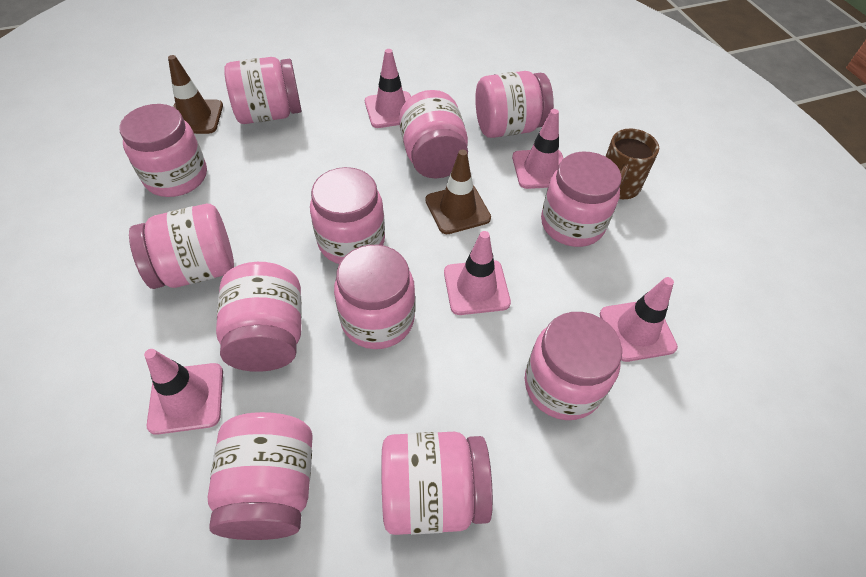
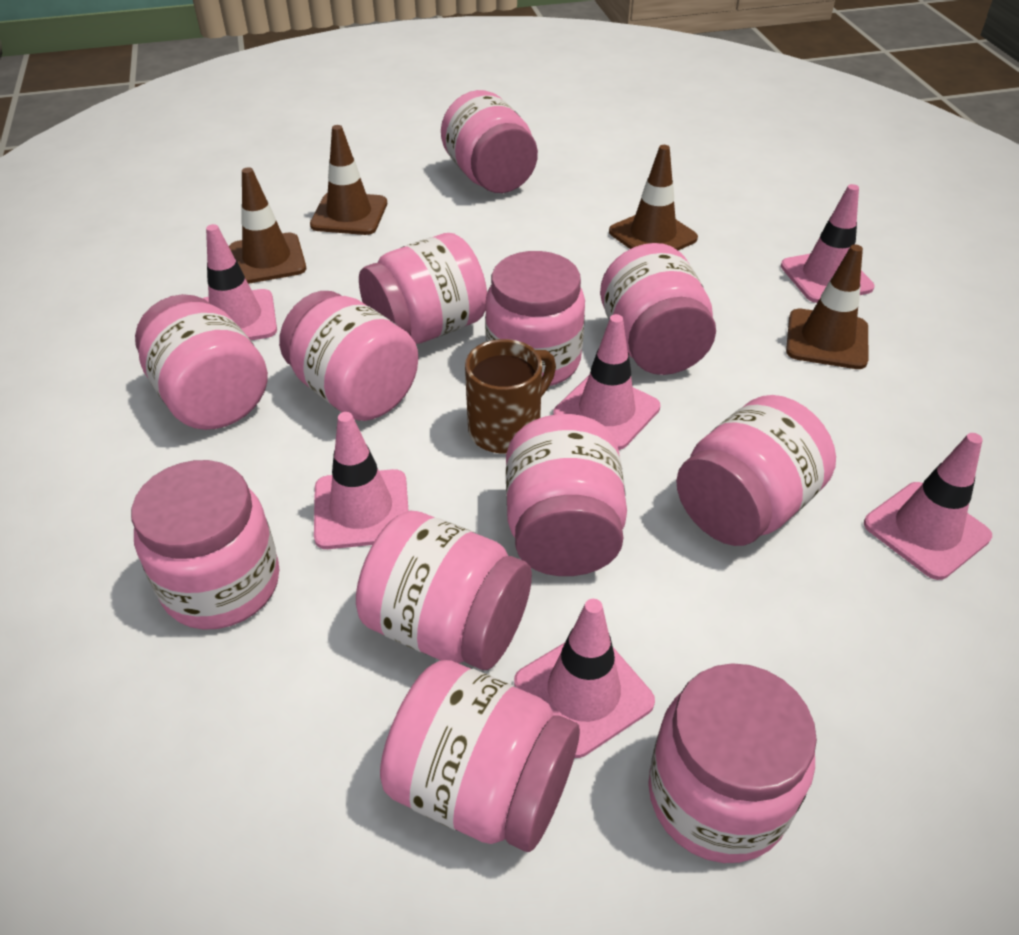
brown traffic cone: [168,55,223,134] [425,149,491,234] = 2 -> [229,167,306,284] [310,125,387,235] [609,145,698,250] [786,245,868,369] = 4
pink traffic cone: [144,349,223,435] [365,49,411,128] [444,231,511,315] [512,109,564,189] [600,277,678,362] = 5 -> [203,224,277,340] [314,412,409,549] [514,599,655,758] [553,314,660,450] [781,184,874,303] [864,433,992,580] = 6

